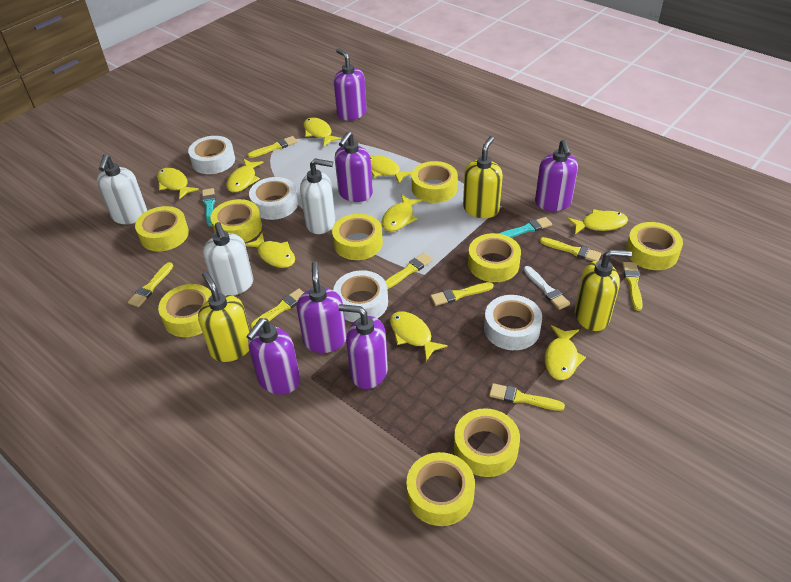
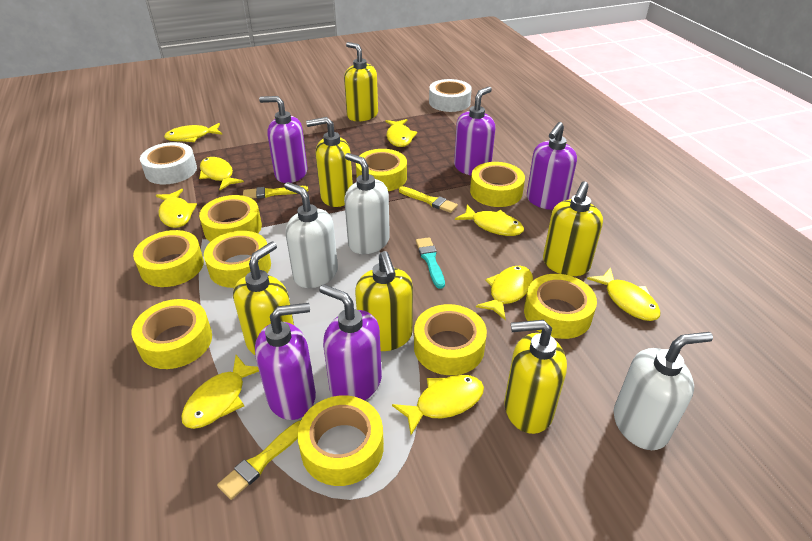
purple soap dispenser: [246,318,300,394] [297,261,347,353] [334,48,367,120] [335,131,373,202] [338,304,388,389] [535,139,578,211] = 6 -> [255,303,316,420] [259,96,308,183] [320,284,382,400] [454,87,496,175] [527,122,577,210] = 5
turquoise brush: [202,188,216,226] [499,217,552,238] = 2 -> [416,237,445,289] = 1
white brush: [523,266,570,310] = 1 -> none = 0
white tape: [188,136,235,174] [249,177,298,220] [333,270,388,322] [484,295,542,350] = 4 -> [140,142,197,184] [429,79,472,112] = 2
yellow brush: [128,262,173,307] [247,136,297,158] [250,289,304,329] [385,253,433,289] [431,282,494,306] [489,383,565,411] [540,237,601,261] [622,262,643,311] = 8 -> [217,421,301,500] [243,186,308,199] [399,186,458,213] = 3
yellow soap dispenser: [198,272,250,362] [463,136,503,218] [575,249,632,331] = 3 -> [233,241,294,355] [306,117,353,207] [344,42,378,121] [355,251,413,351] [504,320,567,434] [543,181,603,276] = 6

